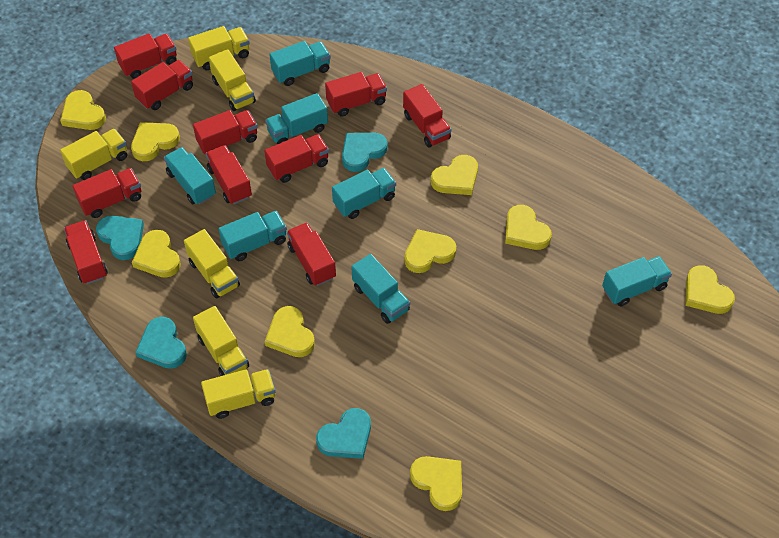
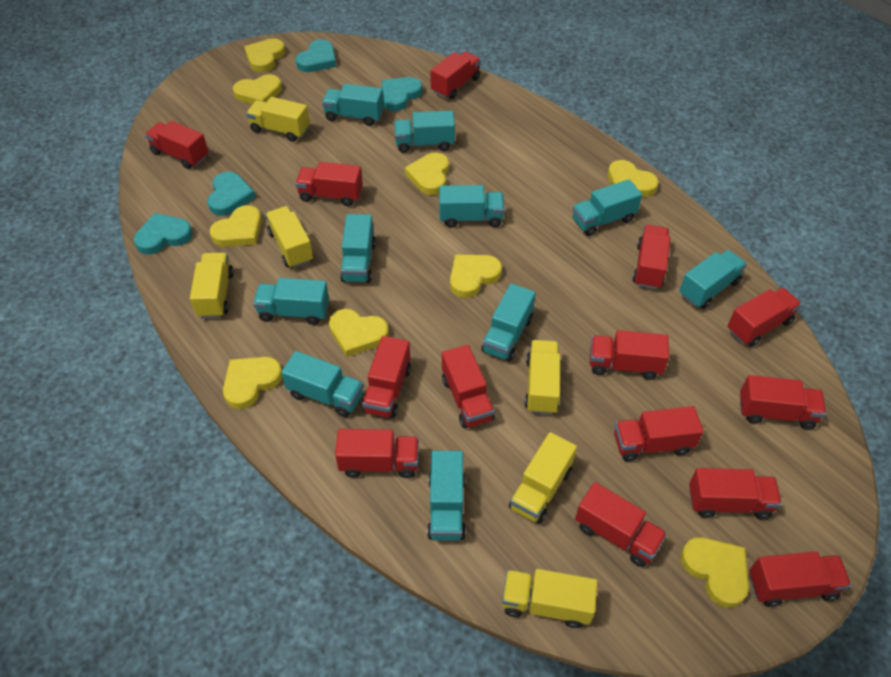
red truck: [64,220,108,284] [72,168,141,218] [114,33,177,79] [131,60,193,110] [193,110,258,154] [206,145,252,204] [264,134,329,183] [287,222,336,286] [325,72,387,117] [403,84,451,148] = 10 -> [145,121,208,169] [295,162,363,206] [335,429,419,478] [362,336,411,418] [430,52,481,99] [442,345,494,428] [575,482,667,567] [590,330,669,380] [614,406,703,462] [632,225,670,289] [689,468,782,519] [728,288,802,347] [740,375,826,429] [749,551,851,607] = 14
turquoise truck: [164,147,216,205] [218,211,287,261] [265,93,328,144] [269,41,331,86] [332,168,396,219] [351,254,410,324] [602,256,672,306] = 7 -> [253,278,329,325] [281,351,363,417] [322,84,384,126] [340,214,376,283] [394,111,455,153] [427,451,466,541] [439,185,505,228] [481,283,536,362] [572,179,642,236] [679,250,747,309] = 10

